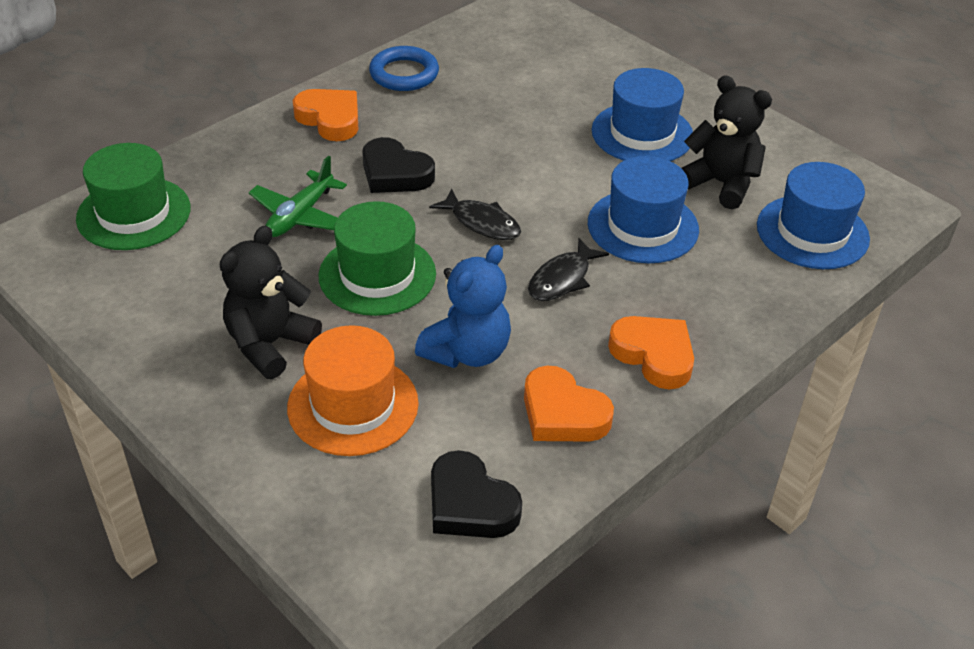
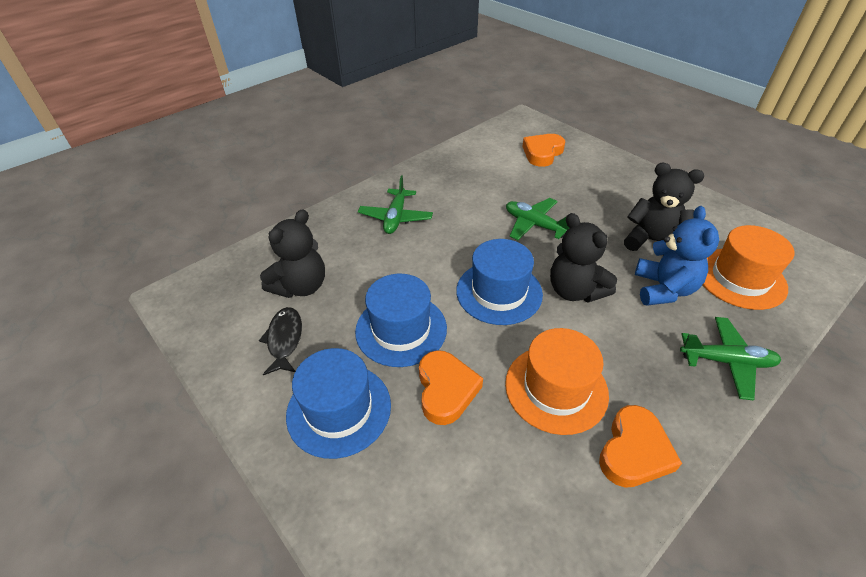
black fish: [429,189,521,240] [528,238,609,301] = 2 -> [259,307,302,375] = 1
black heart: [362,137,435,193] [431,450,522,538] = 2 -> none = 0
black teddy bear: [220,225,322,379] [681,75,772,209] = 2 -> [260,209,325,298] [550,213,617,303] [624,163,704,256] = 3
blue ring: [369,46,439,91] = 1 -> none = 0
green hat: [76,143,191,250] [319,201,436,316] = 2 -> none = 0
green plane: [249,156,347,237] = 1 -> [358,176,433,234] [506,198,569,240] [680,317,781,401] = 3
orange hat: [287,325,419,456] = 1 -> [505,328,609,435] [703,225,795,310] = 2

